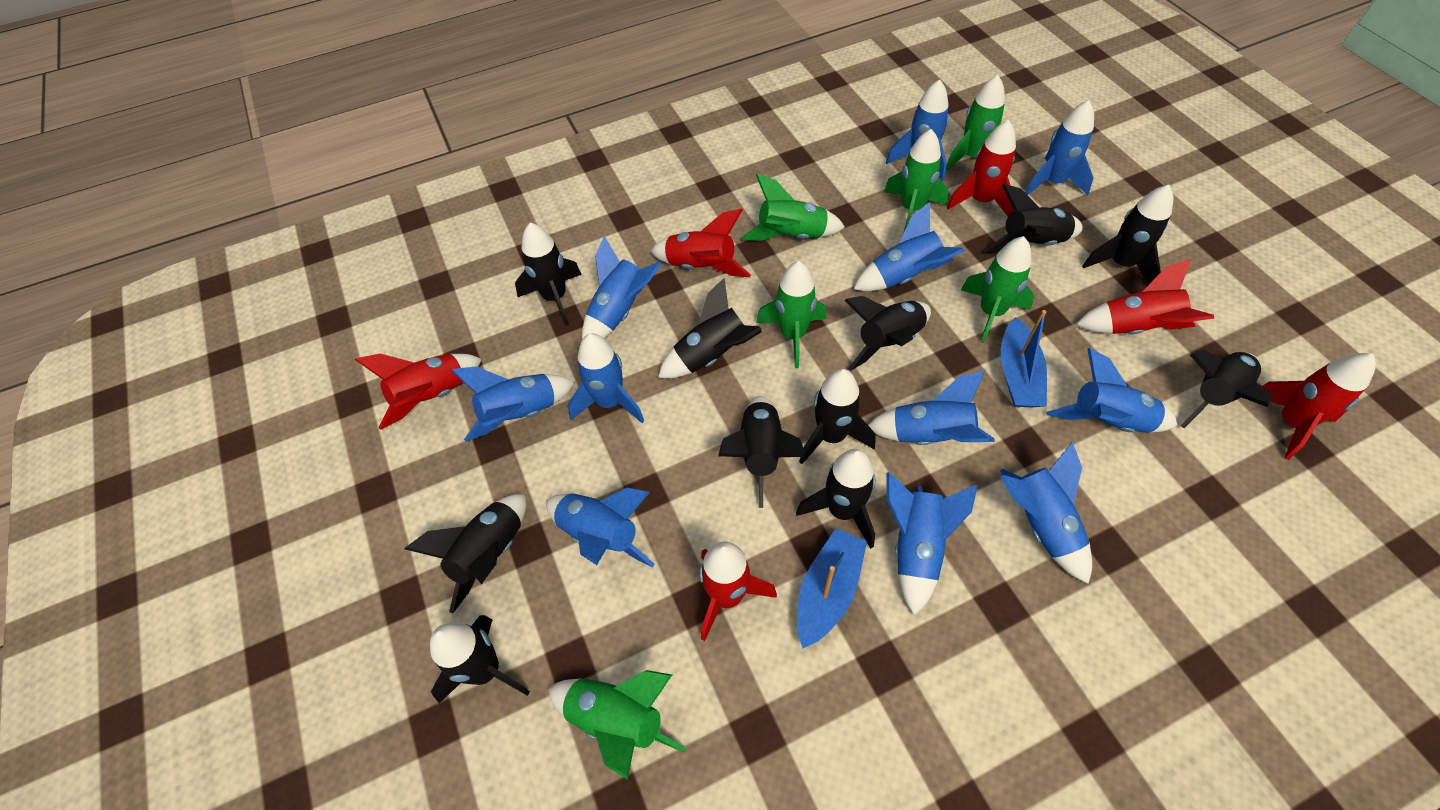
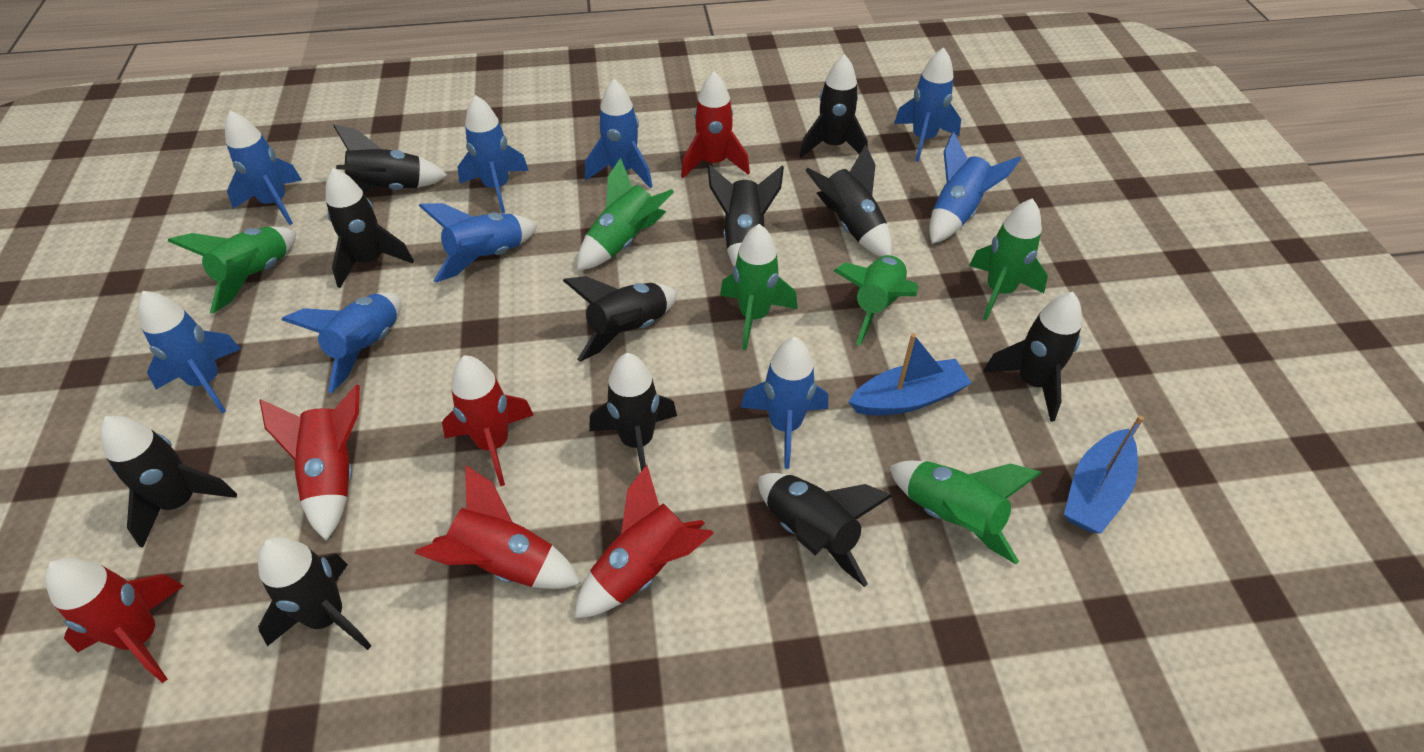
blue rocket: [451,366,575,442] [546,488,655,568] [568,333,644,423] [582,236,662,339] [854,202,965,291] [868,370,995,445] [886,79,949,181] [886,472,978,615] [1000,442,1092,584] [1025,100,1094,195] [1046,348,1178,433] = 11 -> [138,291,241,413] [225,110,302,225] [281,293,401,393] [419,203,538,283] [457,95,529,213] [585,79,653,188] [741,337,828,469] [894,48,961,162] [929,132,1021,244] = 9

